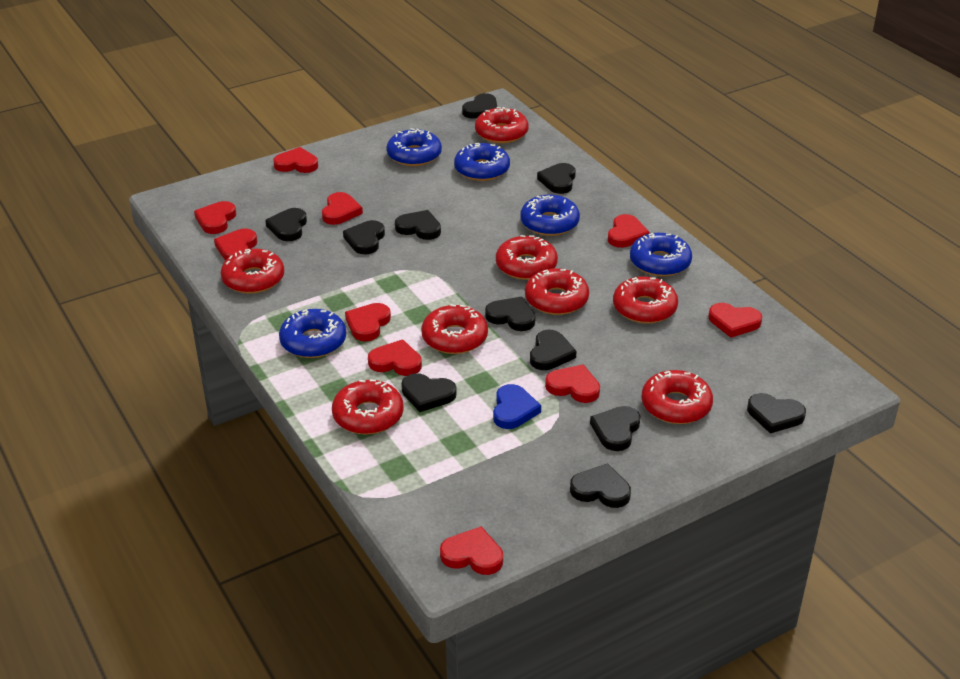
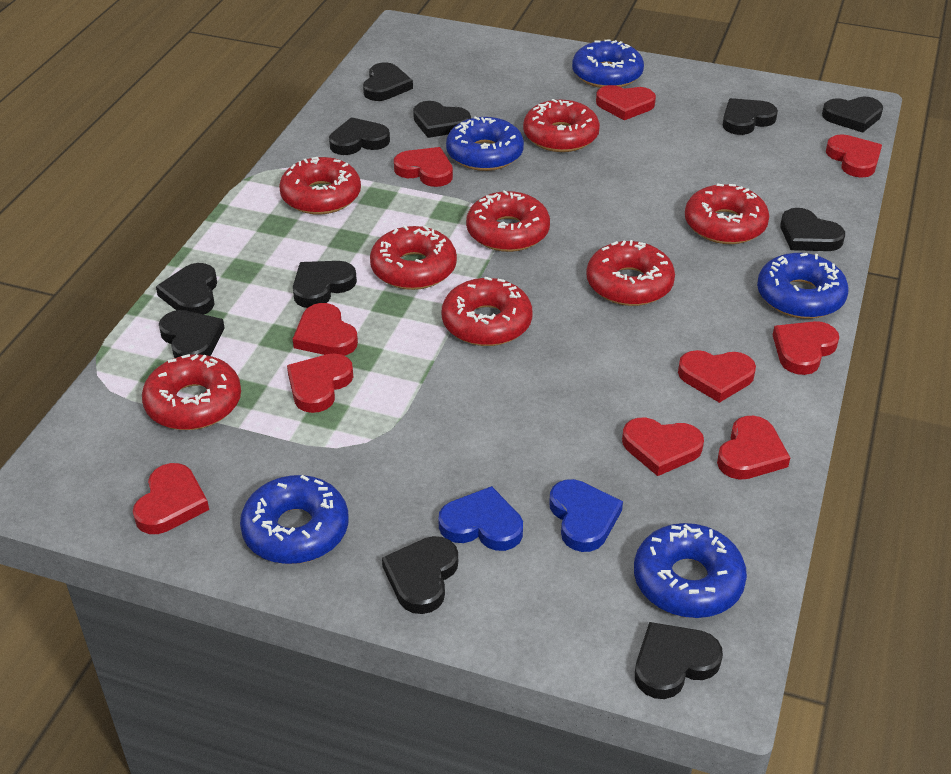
blue heart: [493,384,541,429] = 1 -> [438,486,523,551] [549,479,623,552] = 2

